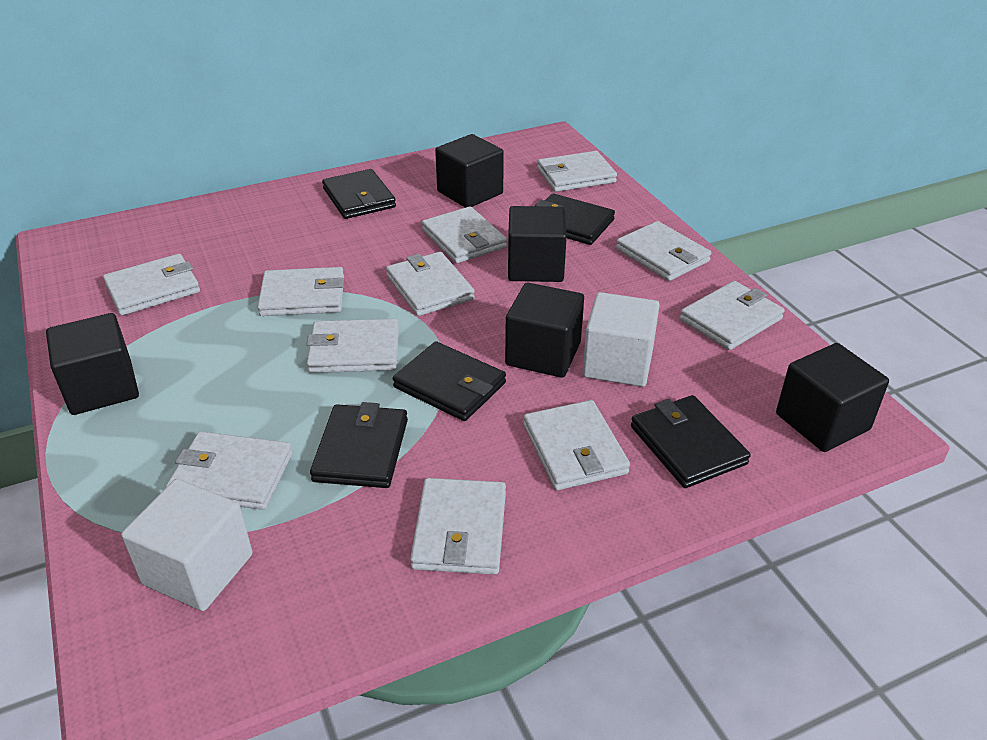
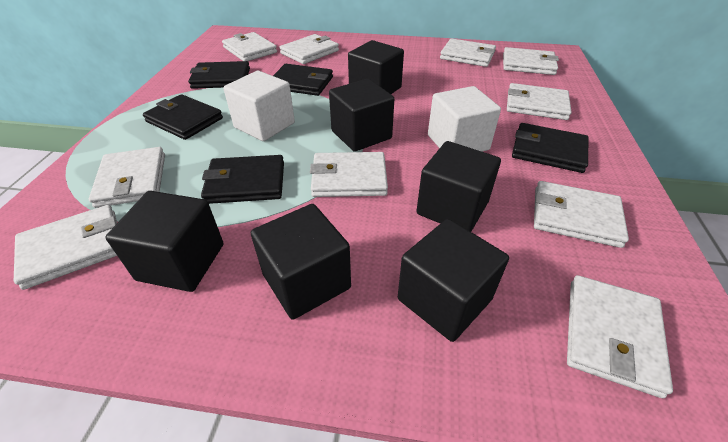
black cube: [46,313,139,415] [435,134,504,208] [505,283,584,378] [508,206,567,282] [776,343,889,452] = 5 -> [105,191,223,292] [251,204,351,320] [329,79,394,152] [348,40,404,94] [398,219,509,342] [416,141,501,232] = 6
white wallet: [103,254,200,315] [166,431,292,510] [257,267,344,316] [306,319,399,373] [386,252,475,316] [410,478,506,575] [422,206,507,263] [523,400,630,490] [537,151,617,192] [616,221,711,281] [680,281,785,350] = 11 -> [14,205,117,290] [89,147,165,208] [222,32,277,61] [280,34,339,64] [310,152,388,197] [440,38,496,67] [503,47,559,75] [507,83,571,120] [534,181,629,248] [567,275,673,398] = 10

